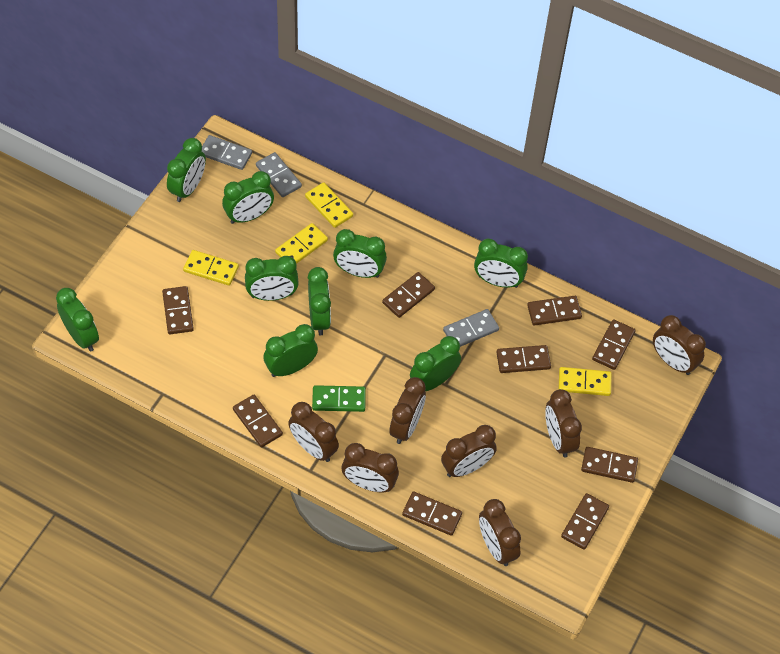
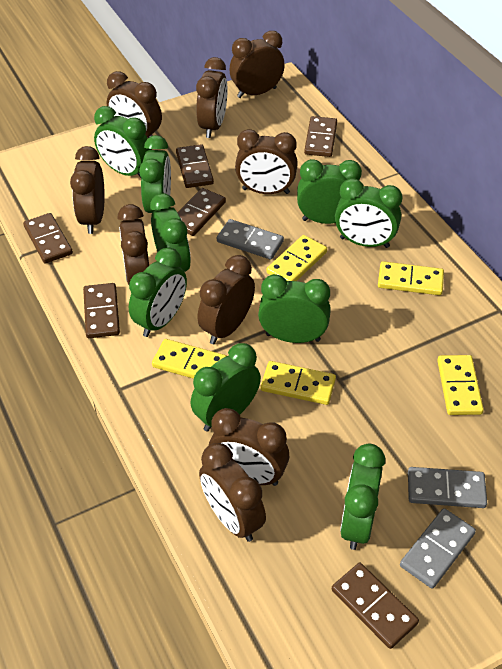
brown clock: [288,402,339,462] [342,443,399,492] [390,377,426,444] [441,425,497,477] [479,499,521,566] [545,389,582,458] [653,315,706,375] = 7 -> [70,146,105,234] [107,71,162,138] [118,204,149,285] [196,57,228,138] [198,255,255,344] [199,443,266,542] [209,408,289,486] [230,31,285,98] [235,129,298,194] = 9
brown domino: [162,286,194,334] [233,395,283,447] [382,272,435,318] [402,491,462,536] [496,345,551,373] [527,296,582,326] [561,493,609,550] [581,447,638,483] [592,319,635,370] = 9 -> [23,213,73,263] [83,283,120,338] [176,144,214,188] [177,188,226,236] [304,116,337,157] [332,563,419,649] = 6
green domino: [312,385,366,412] = 1 -> none = 0
yellow domino: [183,250,239,286] [275,223,328,264] [305,182,353,228] [559,367,611,396] = 4 -> [152,339,226,379] [261,361,336,405] [266,235,327,281] [378,261,444,295] [437,355,484,415] = 5

